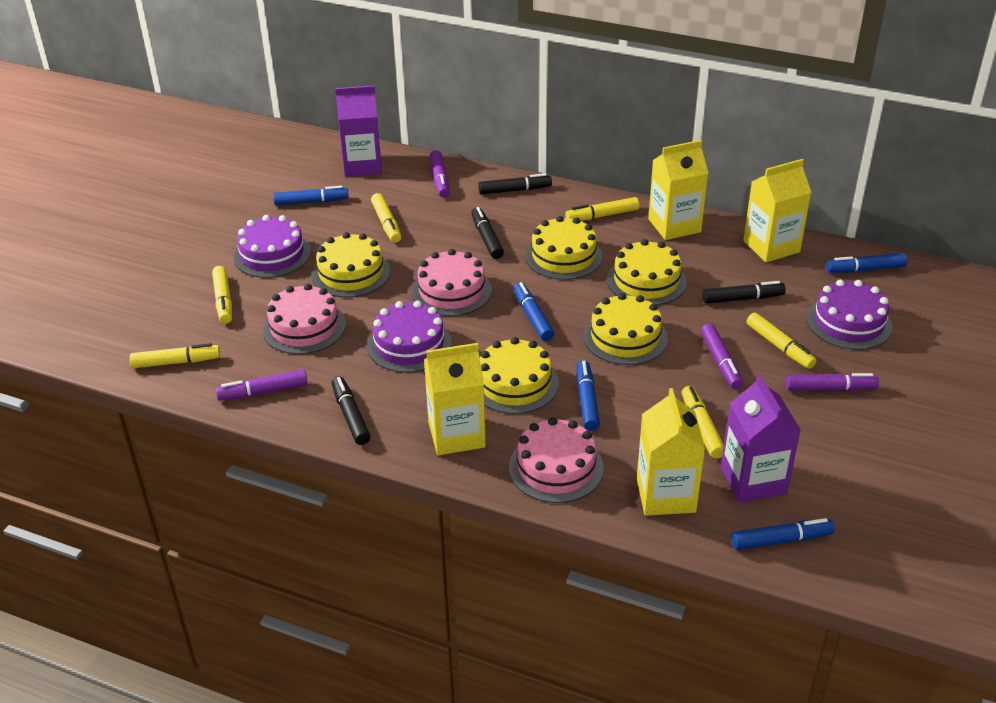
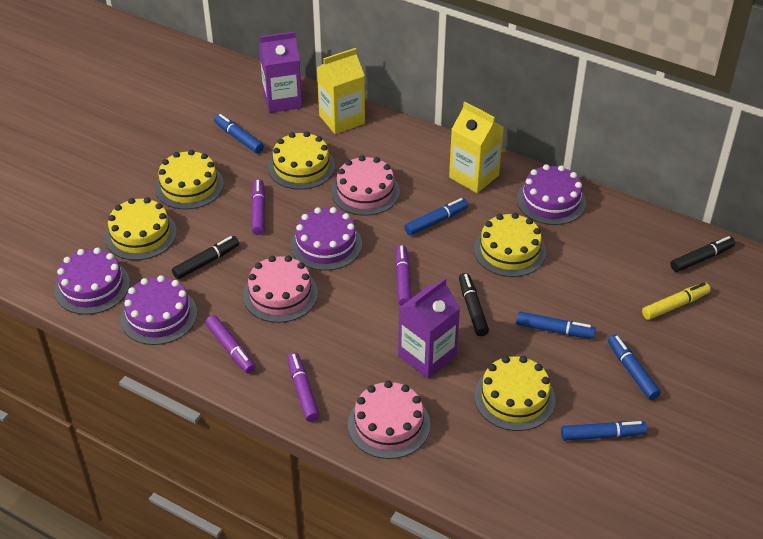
black marker: [332,377,371,445] [471,207,504,259] [478,173,552,195] [702,281,786,304] = 4 -> [172,236,239,279] [459,273,489,336] [671,236,735,272] = 3
purple cake: [233,215,311,278] [367,301,452,373] [807,279,892,350] = 3 -> [54,248,130,315] [120,275,197,345] [290,207,362,271] [517,164,586,225] = 4
yellow carton: [424,343,486,455] [637,388,705,516] [648,140,708,240] [743,159,812,262] = 4 -> [317,48,365,134] [449,102,504,193] = 2
yellow marker: [130,343,220,368] [212,266,232,324] [371,193,402,243] [565,197,639,221] [682,386,724,459] [746,312,817,369] = 6 -> [642,283,710,320] = 1

